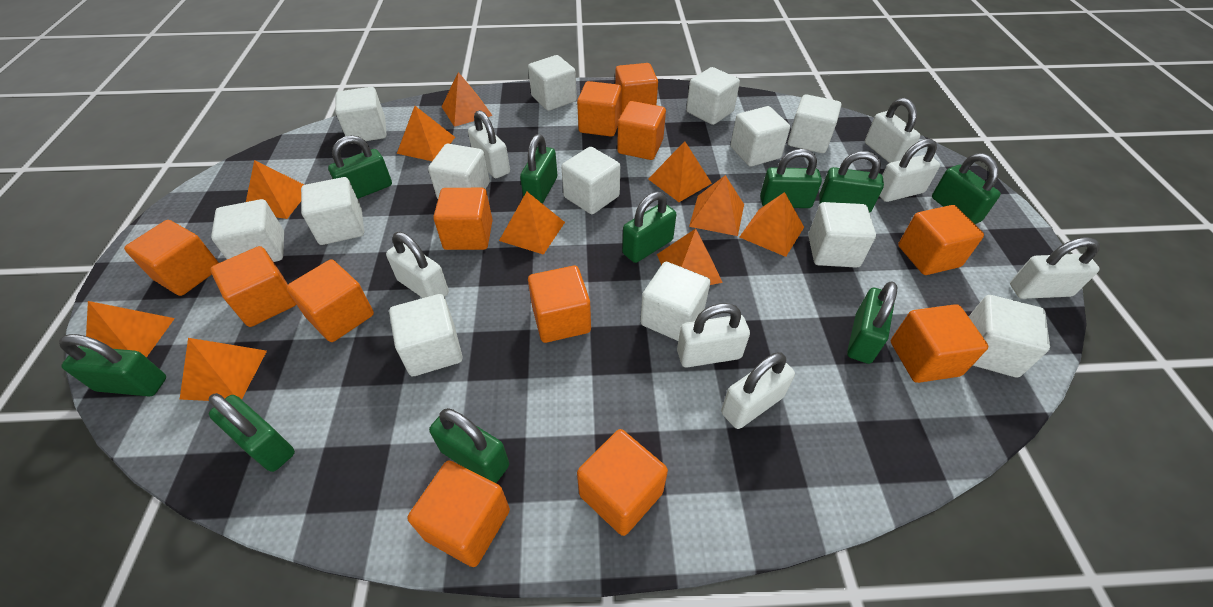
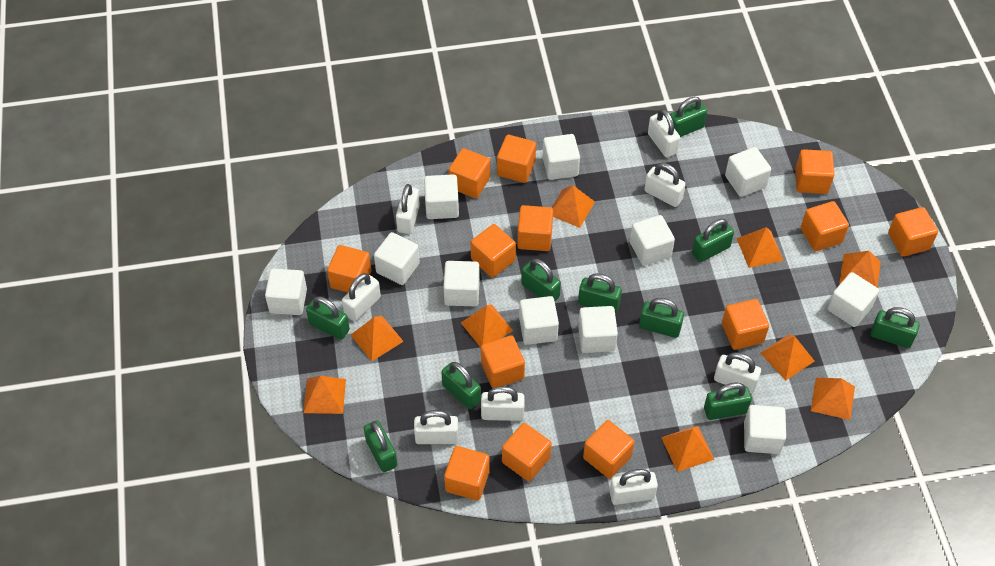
orange cube: [124,220,219,296] [210,246,296,327] [286,260,374,342] [407,461,510,567] [433,188,493,250] [528,266,591,343] [577,81,622,137] [577,429,668,536] [615,63,658,114] [617,101,666,160] [891,304,988,383] [898,205,984,275] = 12 -> [327,245,371,293] [444,446,490,500] [448,148,490,198] [471,224,516,278] [481,335,525,388] [497,135,536,183] [502,423,552,481] [517,205,553,251] [583,420,634,479] [722,299,769,350] [795,149,834,194] [801,201,849,251] [888,207,938,257] = 13
orange pyramid: [86,301,175,358] [180,338,267,401] [246,160,304,219] [397,106,455,161] [441,72,493,127] [499,192,565,255] [648,141,712,202] [657,229,723,285] [689,175,744,236] [739,192,804,257] = 10 -> [303,376,346,414] [351,316,404,361] [461,304,513,348] [552,185,595,228] [661,426,714,472] [737,227,784,268] [760,334,814,380] [811,378,855,420] [839,251,881,288] = 9
white cube: [211,199,284,262] [301,177,364,245] [335,87,386,144] [389,294,463,376] [428,144,490,199] [528,55,577,111] [561,147,620,214] [640,262,710,341] [686,67,740,125] [730,106,790,167] [788,94,841,153] [808,202,876,268] [969,295,1050,377] = 13 -> [265,269,307,315] [374,232,420,285] [424,174,459,219] [443,261,480,306] [519,296,559,345] [543,134,580,180] [578,306,618,353] [630,215,675,266] [725,147,771,197] [744,405,786,454] [828,272,879,327] = 11
white padlock: [386,232,449,298] [468,110,510,178] [677,303,750,368] [721,352,795,429] [865,98,920,163] [879,139,940,202] [1010,237,1100,299] = 7 -> [342,273,381,321] [396,184,420,234] [414,410,459,444] [481,386,525,421] [610,469,658,505] [644,163,686,207] [648,109,680,157] [714,352,761,394] = 8

